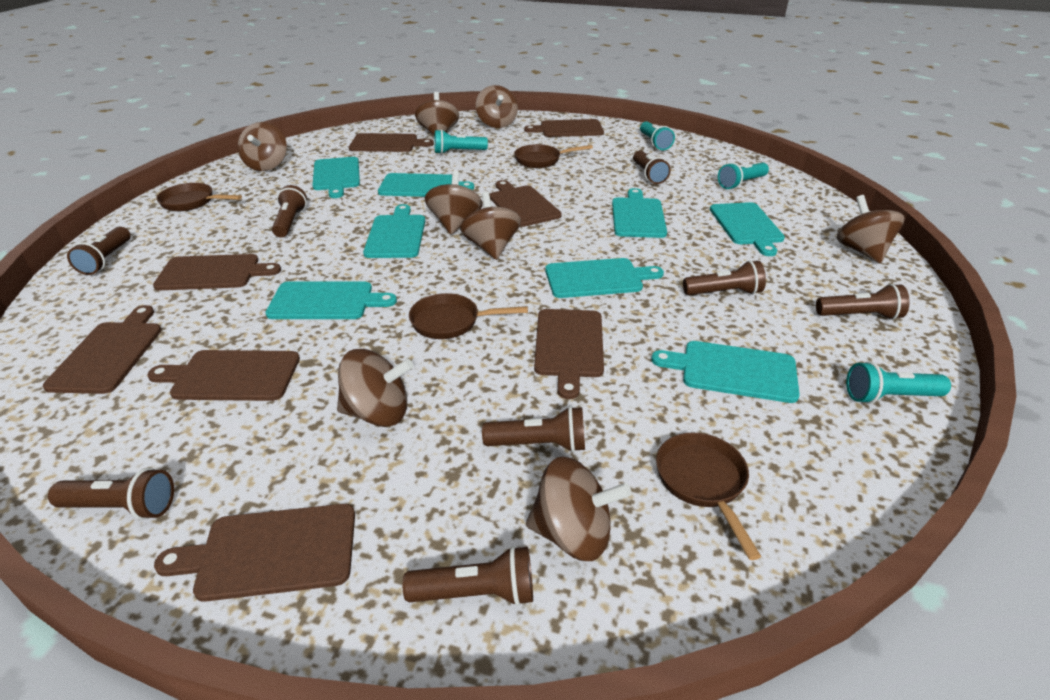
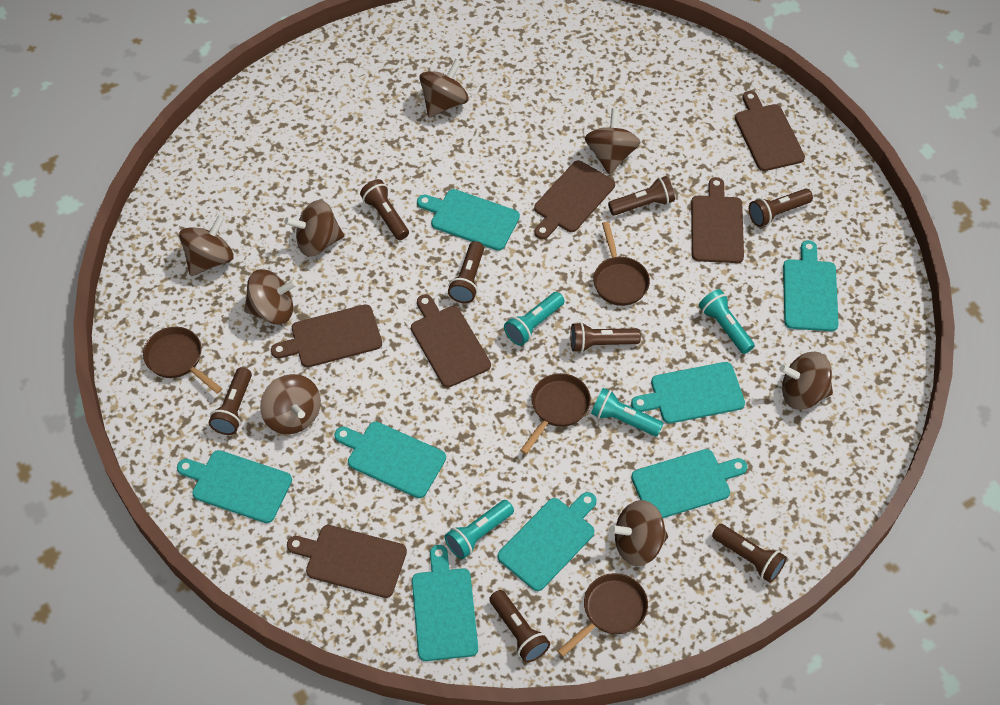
brown cutting board: [43,305,162,394] [147,350,300,401] [153,254,281,290] [154,504,355,602] [349,133,434,152] [490,180,562,227] [524,119,604,137] [534,309,604,399] = 8 -> [271,304,382,367] [287,525,407,598] [411,294,491,388] [534,161,615,239] [691,177,744,263] [735,91,805,171] = 6

